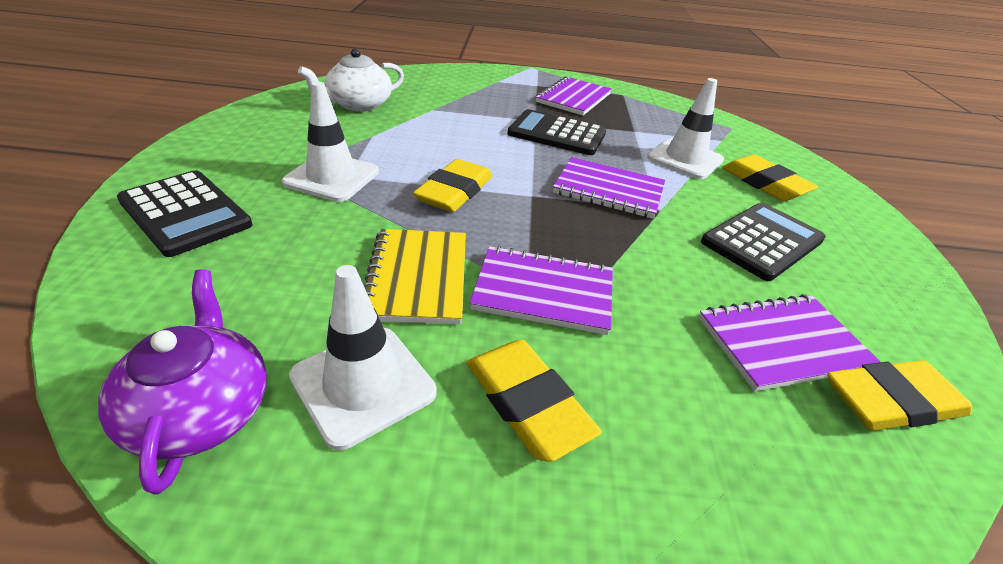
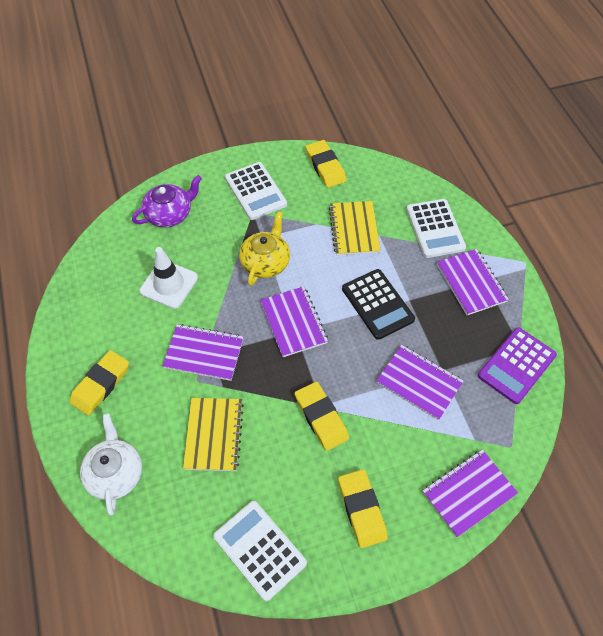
black calculator: [117,170,253,257] [508,109,606,155] [701,203,826,281] = 3 -> [342,269,415,340] = 1
purple calculator: none = 0 -> [478,327,557,404] = 1
purple notebook: [470,246,613,335] [536,76,612,115] [553,157,665,219] [699,294,881,391] = 4 -> [163,324,243,381] [260,286,328,357] [376,345,464,420] [423,450,518,537] [437,249,509,315] = 5
white calculator: none = 0 -> [213,501,307,601] [225,162,287,220] [407,199,466,258] = 3
white traffic cone: [282,82,379,202] [289,265,437,450] [647,78,724,179] = 3 -> [140,247,198,309] = 1
yellow notebook: [363,229,466,324] = 1 -> [183,398,244,471] [329,201,381,255] = 2
yellow teapot: none = 0 -> [239,212,290,286] = 1

